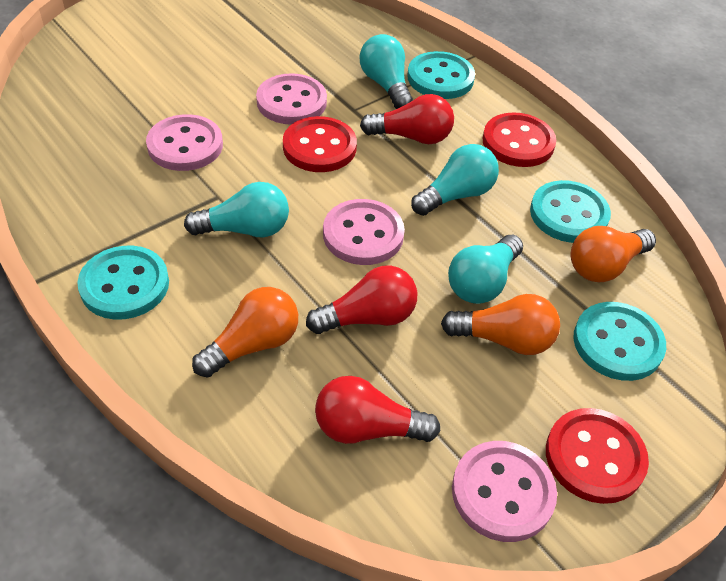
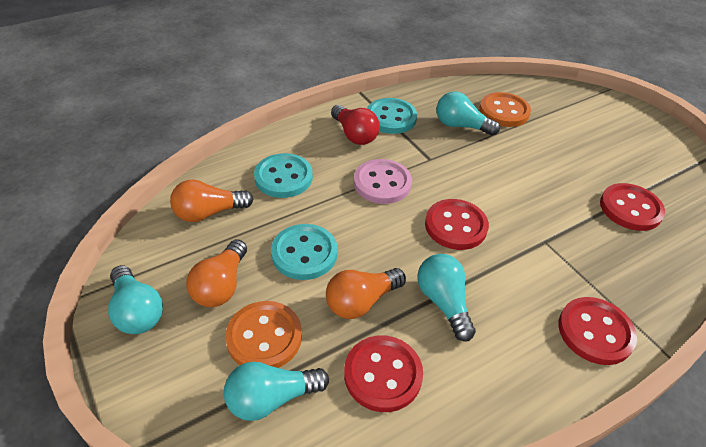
orange button: none = 0 -> [225,301,302,368] [479,92,531,127] = 2
pink button: [146,114,223,171] [256,73,327,125] [323,199,405,265] [452,441,557,542] = 4 -> [354,159,412,204] = 1
red button: [283,116,357,172] [483,113,556,167] [546,408,649,504] = 3 -> [344,335,423,412] [425,199,489,250] [558,297,637,365] [600,183,665,231] = 4
red light bulb: [306,265,418,334] [315,376,440,444] [360,94,454,144] = 3 -> [331,105,380,145] = 1
turquoise button: [77,245,169,320] [407,51,475,99] [530,180,611,243] [573,302,666,381] = 4 -> [254,153,313,198] [271,224,338,280] [367,98,417,134] = 3

